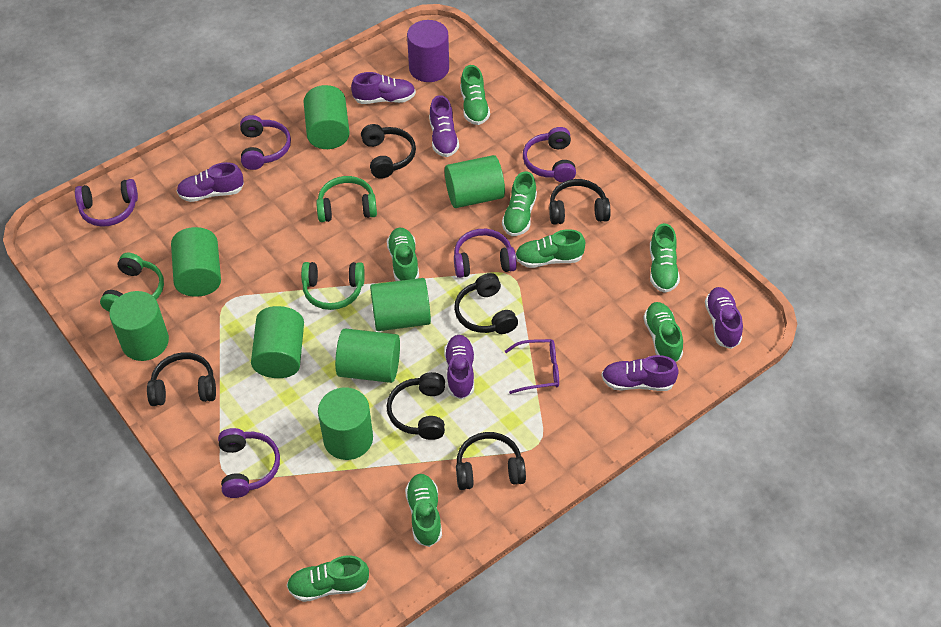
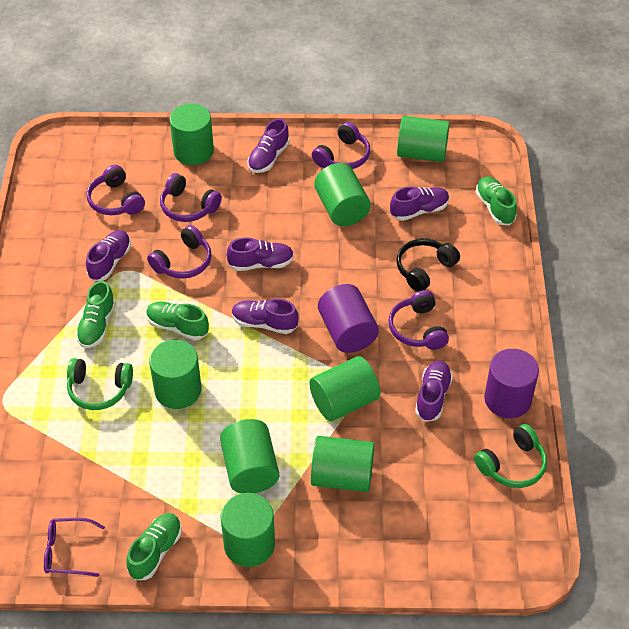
black headphones: [147,352,216,406] [361,124,416,179] [387,372,445,440] [454,273,518,334] [456,432,526,490] [549,179,611,225] = 6 -> [396,238,460,292] = 1
green headphones: [100,253,164,312] [301,262,365,310] [316,176,377,222] = 3 -> [67,358,133,410] [474,424,547,488] = 2
green shoe: [287,555,369,602] [387,228,419,281] [405,474,442,547] [460,65,490,125] [502,171,537,236] [515,229,585,268] [643,302,683,362] [650,223,680,293] = 8 -> [76,281,116,348] [126,513,182,580] [146,302,209,340] [475,176,517,225] = 4
purple cylinder: [407,20,449,82] = 1 -> [318,284,379,353] [484,349,539,418] = 2

